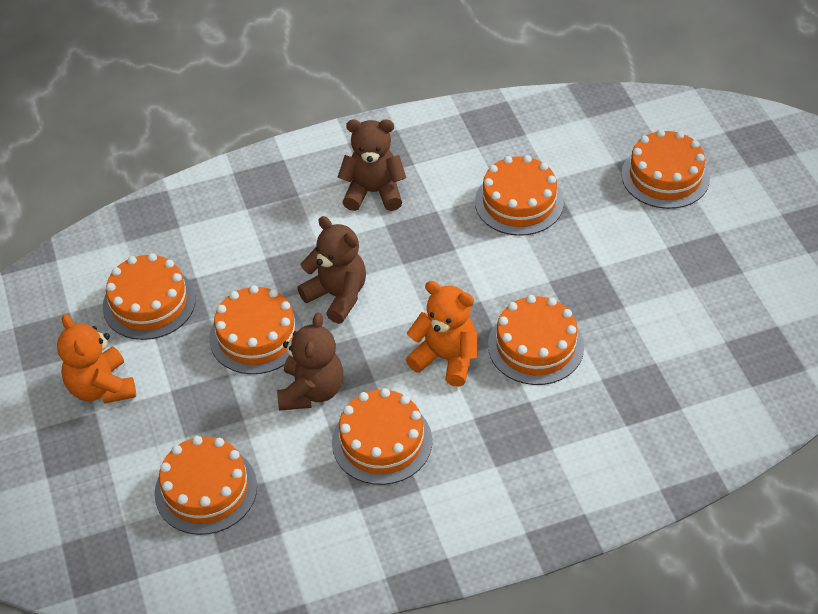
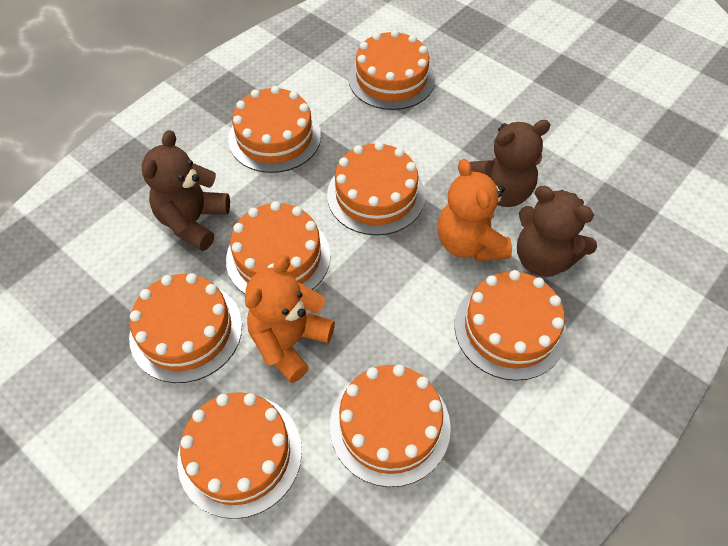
orange cake: [103,253,196,340] [154,436,257,535] [209,285,303,374] [332,388,432,485] [475,155,564,236] [488,295,584,385] [621,129,710,209] = 7 -> [129,273,242,383] [177,392,302,519] [226,201,331,294] [228,86,321,173] [327,142,425,235] [330,365,451,487] [348,30,435,110] [454,270,567,381] = 8

